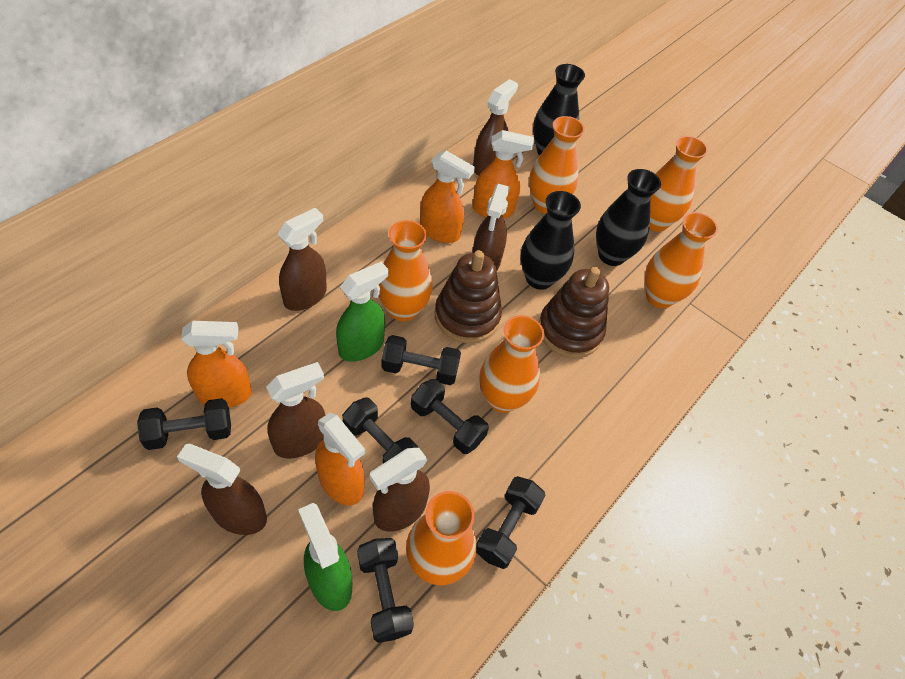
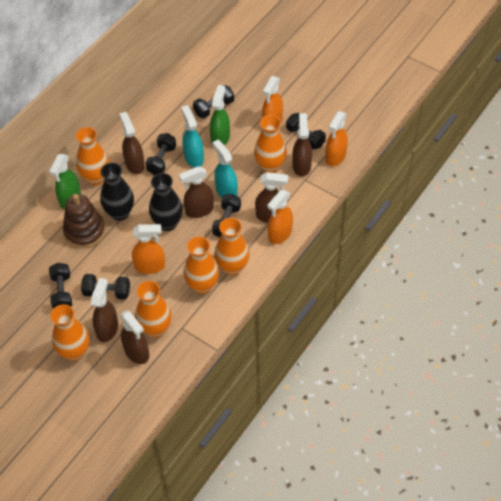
black vase: [521,191,581,290] [533,64,585,156] [596,169,661,266] = 3 -> [100,163,134,221] [149,173,183,231] = 2
brown stacking toy: [435,250,502,343] [539,267,609,358] = 2 -> [63,194,106,248] = 1
turquoise spray bottle: none = 0 -> [181,105,204,168] [212,140,238,198] = 2

